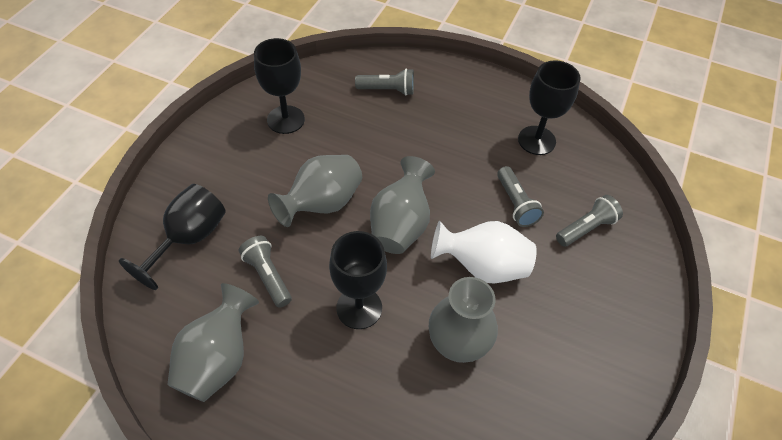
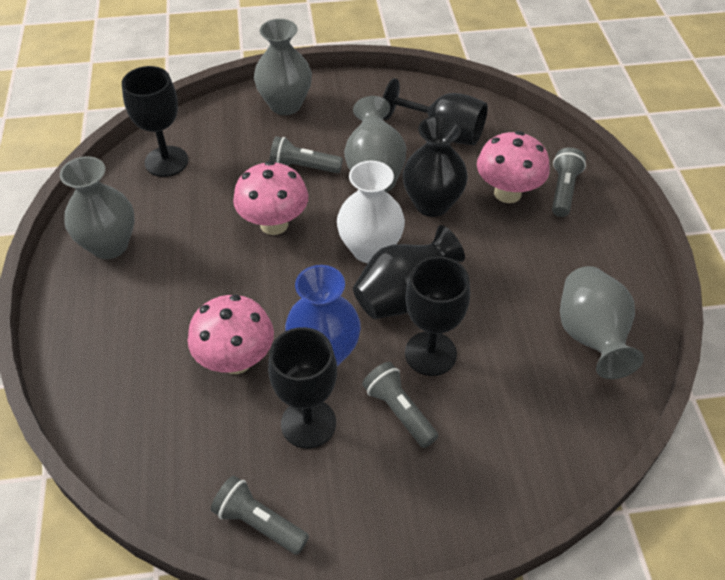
black vase: none = 0 -> [353,225,465,319] [403,116,468,217] = 2
blue vase: none = 0 -> [285,265,361,366] = 1
pink mushroom: none = 0 -> [188,294,274,374] [233,161,308,235] [477,131,550,203] = 3

